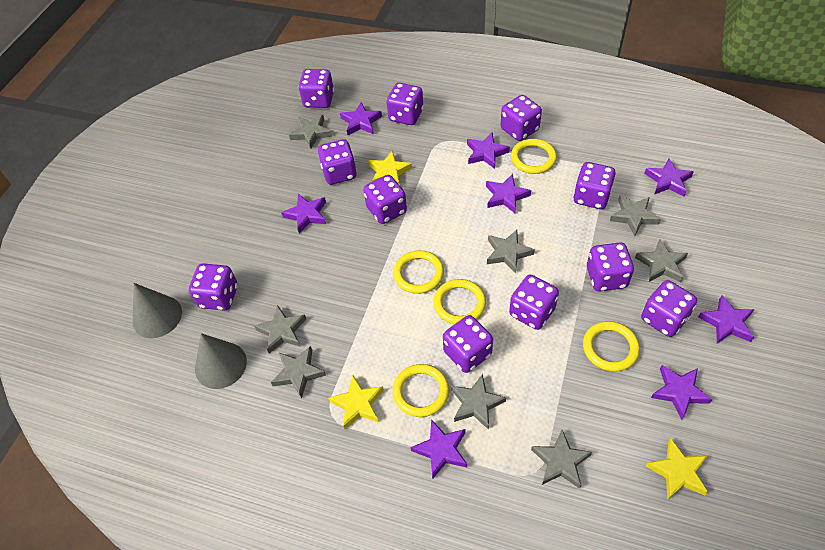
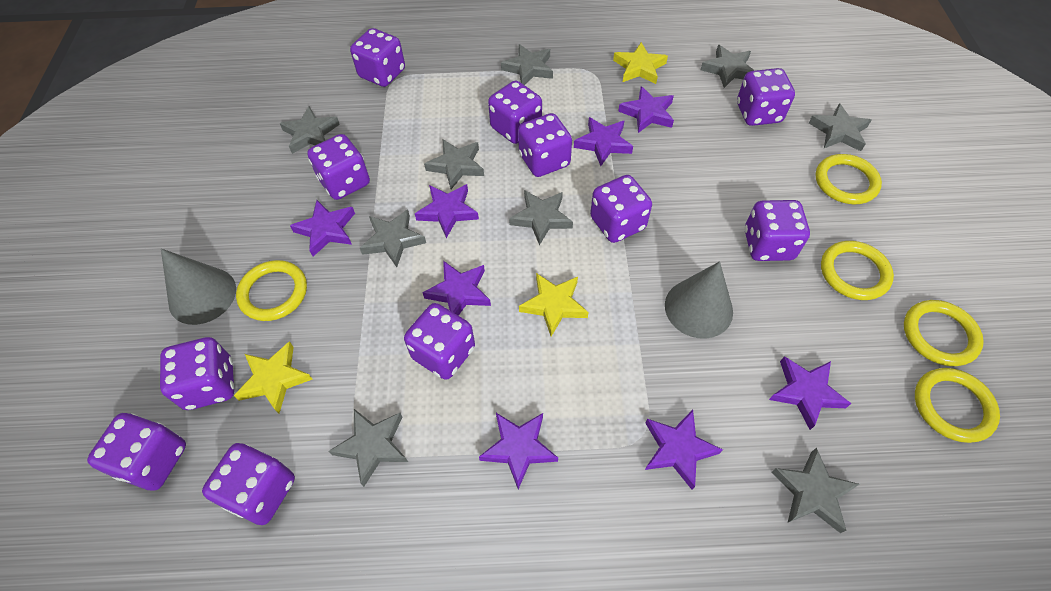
grey star: [254,305,306,354] [271,346,326,399] [289,115,332,149] [451,374,506,430] [487,230,535,274] [531,430,592,489] [610,195,661,236] [635,239,688,282] = 8 -> [280,106,340,154] [329,409,408,487] [360,209,426,267] [424,139,484,189] [501,44,553,85] [509,190,573,245] [700,45,755,88] [772,448,859,533] [809,103,872,151] = 9

